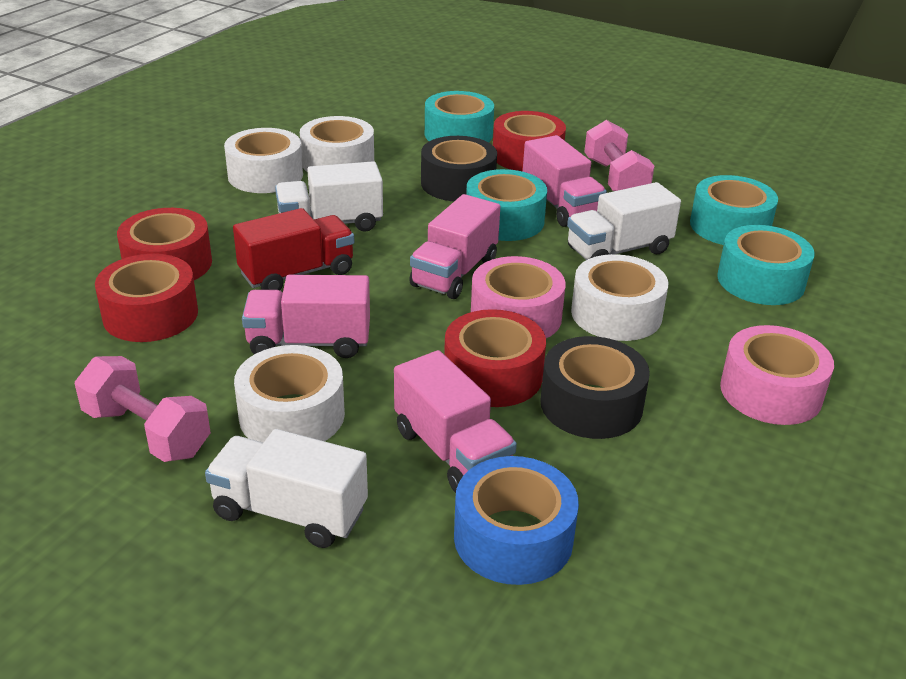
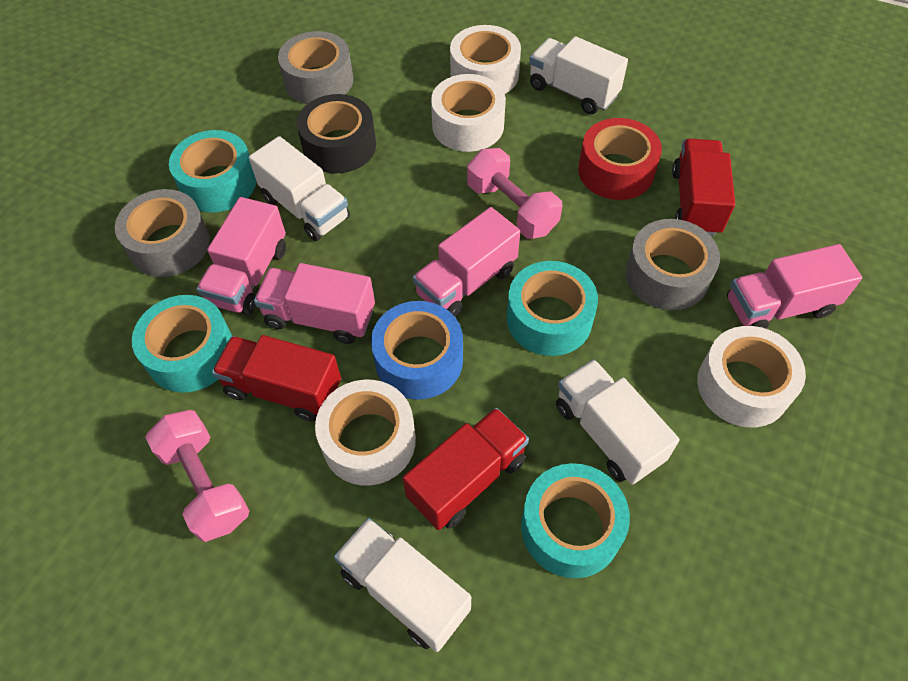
black tape: [421,136,497,201] [541,336,650,439] = 2 -> [297,94,376,173] = 1
grey tape: none = 0 -> [115,189,210,277] [278,31,353,104] [625,219,720,310] = 3
pink tape: [471,256,566,338] [720,325,834,425] = 2 -> none = 0
red tape: [95,254,198,342] [117,208,212,280] [444,309,546,407] [493,111,566,172] = 4 -> [578,118,662,200] = 1
red truck: [233,208,354,290] = 1 -> [212,335,341,421] [403,408,529,530] [672,138,735,236] = 3
white truck: [205,429,368,548] [275,161,383,232] [567,182,681,260] = 3 -> [249,136,350,241] [334,518,471,652] [529,36,628,114] [556,359,680,485] = 4

